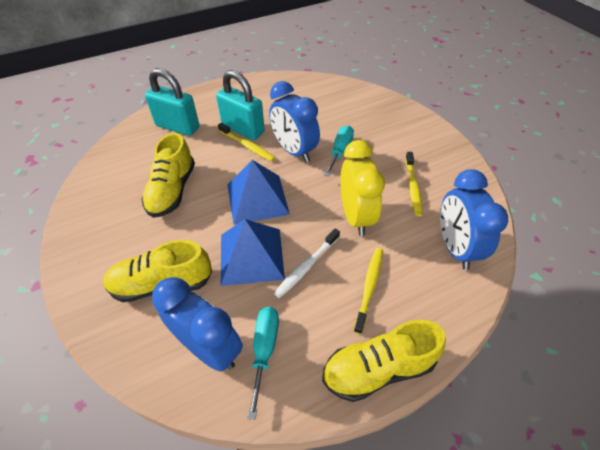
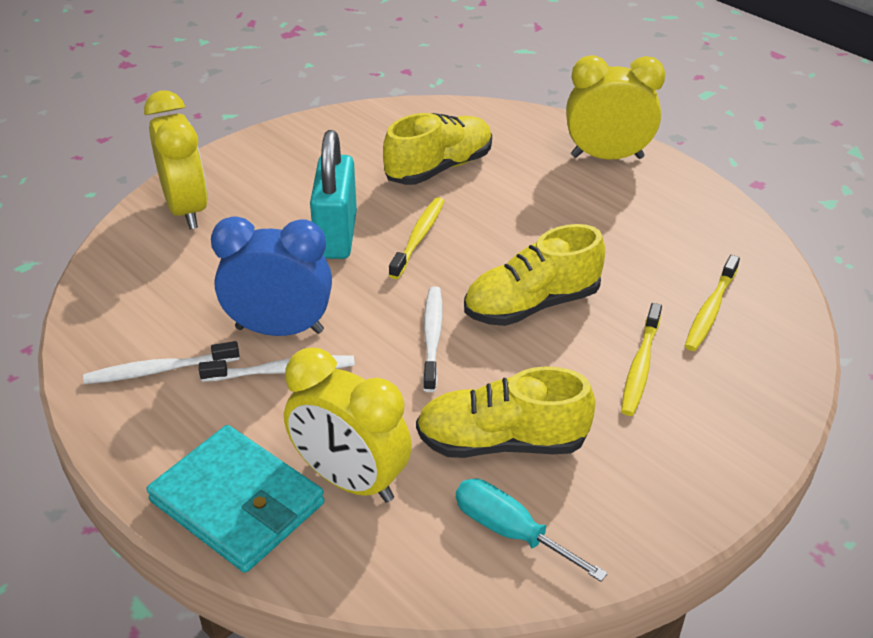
blue clock: [152,277,243,371] [269,81,320,162] [440,169,508,270] = 3 -> [211,216,332,336] = 1
blue pyramid: [221,219,285,286] [227,160,290,225] = 2 -> none = 0
turquoise padlock: [145,68,199,136] [216,70,265,140] = 2 -> [310,130,357,259] = 1
turquoise screwdriver: [247,307,279,420] [324,126,354,176] = 2 -> [456,479,608,582] = 1
turquoise wallet: none = 0 -> [146,425,324,573] = 1
white toothbrush: [274,228,340,298] = 1 -> [83,341,240,384] [199,355,355,382] [423,286,443,392] = 3
yellow clock: [340,140,385,236] = 1 -> [144,91,208,229] [284,348,412,502] [566,55,665,160] = 3

